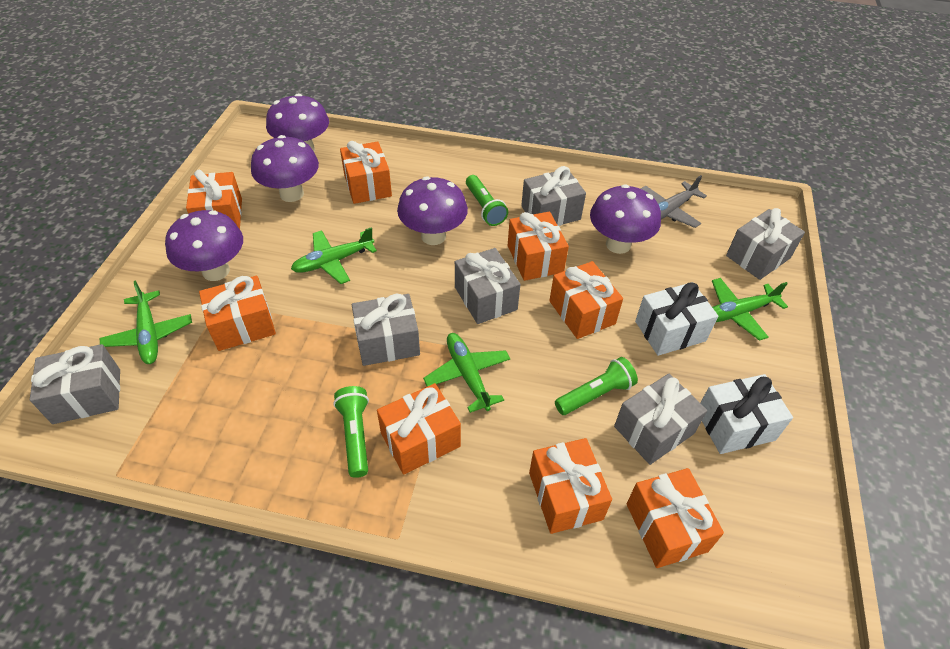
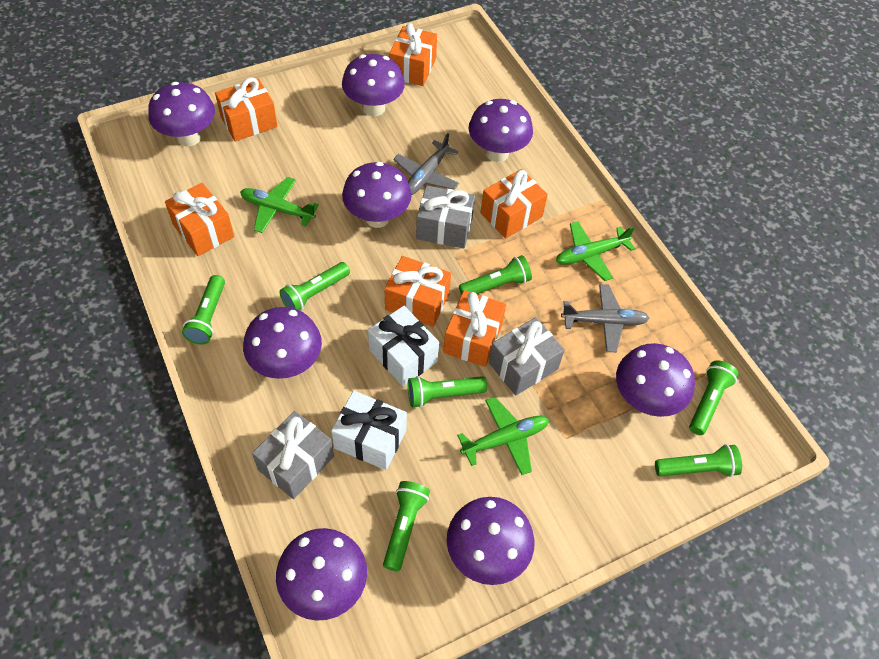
green flashlight: [333,386,369,478] [466,175,508,226] [555,357,638,415] = 3 -> [182,275,225,345] [280,262,350,311] [383,481,430,572] [408,376,487,408] [459,255,532,295] [655,444,742,477] [689,361,738,435] = 7
green plane: [100,281,192,364] [291,227,377,284] [423,333,510,413] [712,278,788,341] = 4 -> [240,177,319,233] [457,397,549,475] [556,221,635,281] = 3
grey gift: [30,344,120,424] [352,294,420,366] [455,248,520,324] [521,166,586,226] [614,374,707,465] [726,208,805,280] = 6 -> [252,411,334,499] [416,186,475,249] [489,317,565,396] = 3
grey plane: [641,175,707,228] = 1 -> [393,133,459,195] [561,284,649,352] = 2
orange gift: [186,170,242,229] [199,276,276,351] [340,141,392,204] [377,383,461,474] [508,211,569,281] [529,438,612,534] [549,261,623,339] [627,468,724,568] = 8 -> [165,183,234,256] [215,77,278,142] [385,256,451,327] [389,23,437,86] [443,290,506,367] [481,169,548,239] = 6
purple mushroom: [165,210,243,281] [251,135,319,202] [266,94,329,152] [397,176,468,245] [590,184,661,254] = 5 -> [148,82,215,146] [243,307,322,379] [276,528,367,621] [342,54,405,116] [342,162,411,228] [447,497,535,585] [469,99,533,162] [616,343,695,417] = 8

